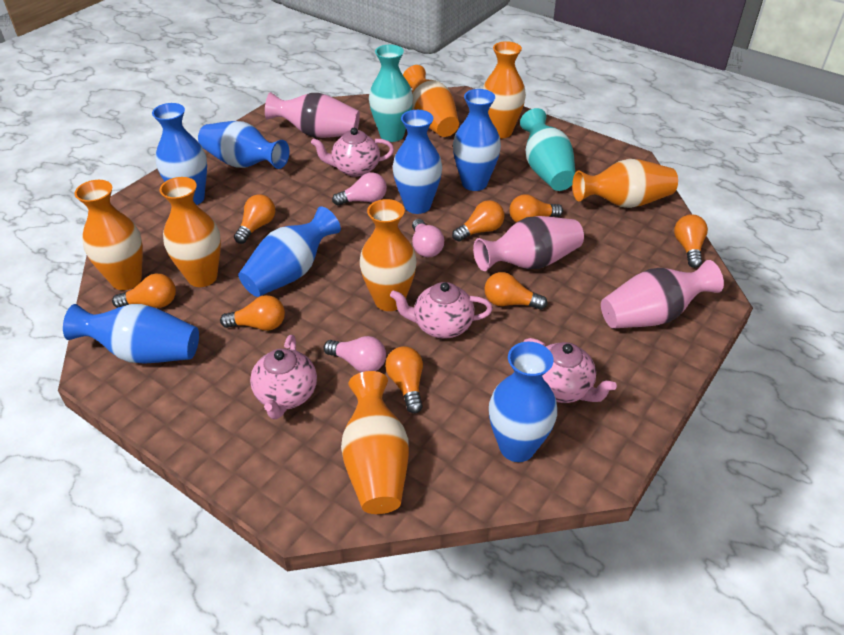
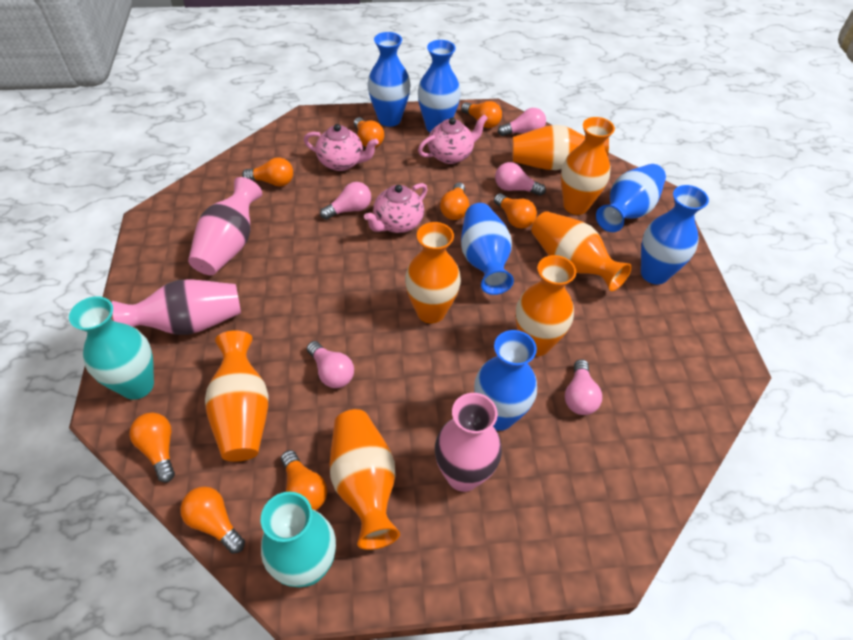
blue vase: [63,304,199,364] [152,103,207,205] [198,121,290,169] [238,206,341,297] [393,110,442,214] [453,89,501,191] [489,342,557,462] = 7 -> [368,32,410,127] [418,40,461,132] [461,203,514,295] [474,330,537,431] [596,164,666,232] [641,185,709,285] = 6
pink light bulb: [324,336,386,372] [332,172,387,206] [412,219,444,257] = 3 -> [307,341,354,388] [320,182,371,220] [495,162,546,196] [498,108,546,136] [565,359,602,415] = 5
pink teapot: [250,335,317,419] [311,128,394,177] [390,282,493,339] [523,338,617,403] = 4 -> [304,124,379,171] [364,183,428,233] [418,114,488,164] = 3

